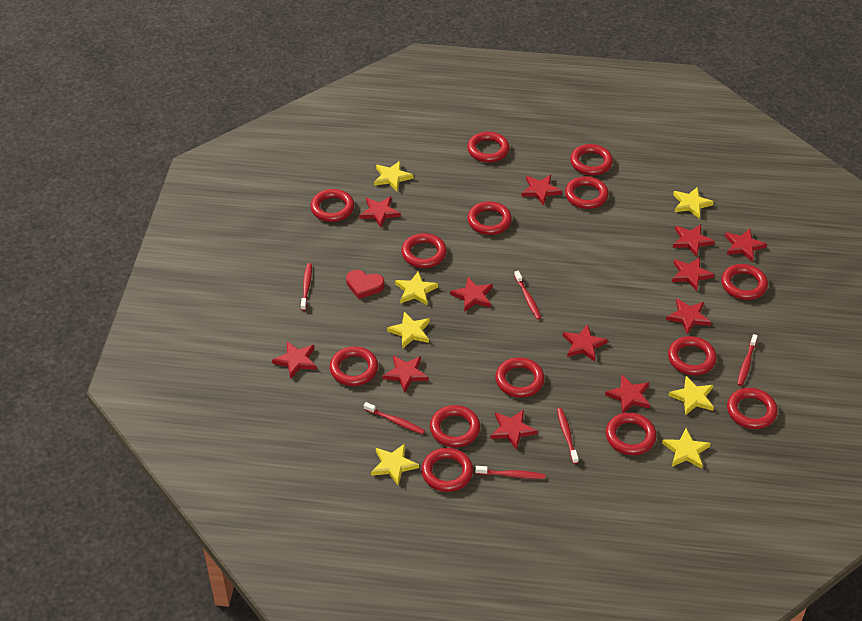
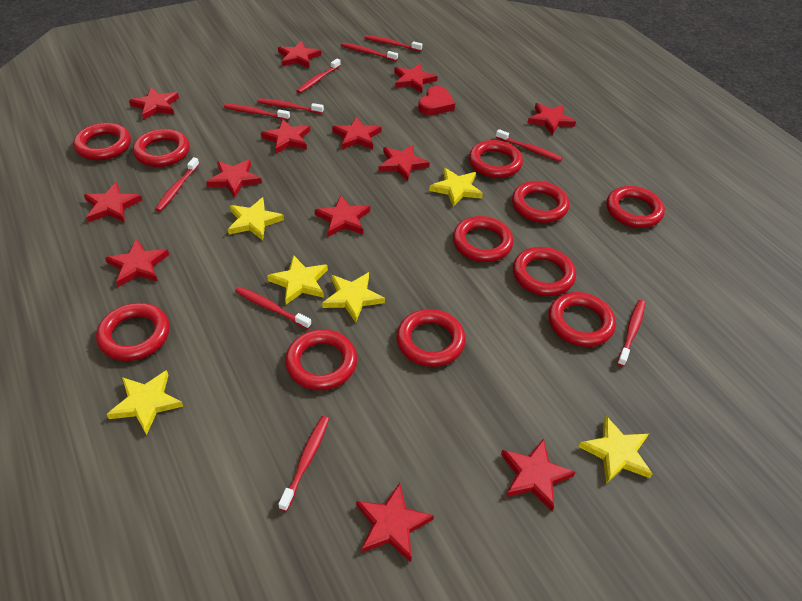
red ring: [310,189,354,222] [329,346,378,386] [401,233,447,268] [421,448,473,492] [430,405,480,447] [467,132,509,163] [467,201,512,235] [495,357,545,398] [565,176,609,209] [570,144,613,175] [606,413,657,455] [668,336,717,375] [721,264,768,300] [727,388,778,429] = 14 -> [73,123,131,160] [96,303,170,361] [133,129,190,167] [285,329,357,390] [396,309,466,367] [453,216,514,262] [469,140,523,178] [512,181,570,223] [513,247,576,296] [548,292,616,347] [606,186,665,228] = 11
red star: [272,341,317,379] [359,197,401,228] [382,355,429,393] [450,277,493,312] [490,410,538,450] [521,175,562,205] [563,324,608,361] [605,375,650,413] [666,299,711,334] [672,257,715,291] [673,224,715,257] [725,229,767,262] = 12 -> [84,182,142,223] [105,239,169,287] [129,87,179,120] [206,159,262,198] [261,119,310,154] [278,41,321,68] [315,195,370,237] [332,117,382,149] [356,483,434,562] [378,145,430,181] [394,64,437,93] [501,438,576,511] [527,103,576,135] = 13
red toothbrush: [301,263,312,311] [364,402,425,434] [475,466,545,479] [514,271,541,319] [557,408,579,464] [737,334,758,386] = 6 -> [155,157,199,212] [224,104,290,120] [235,287,312,329] [257,98,324,114] [278,416,329,511] [297,58,341,93] [341,43,398,61] [364,35,422,51] [496,129,562,162] [617,300,645,367] = 10
yellow star: [371,444,419,485] [374,161,413,191] [387,312,430,349] [395,271,438,305] [662,428,711,469] [668,376,714,415] [673,187,714,218] = 7 -> [106,370,183,435] [228,197,284,240] [267,255,328,304] [322,272,385,322] [429,168,483,207] [579,416,653,484] = 6

